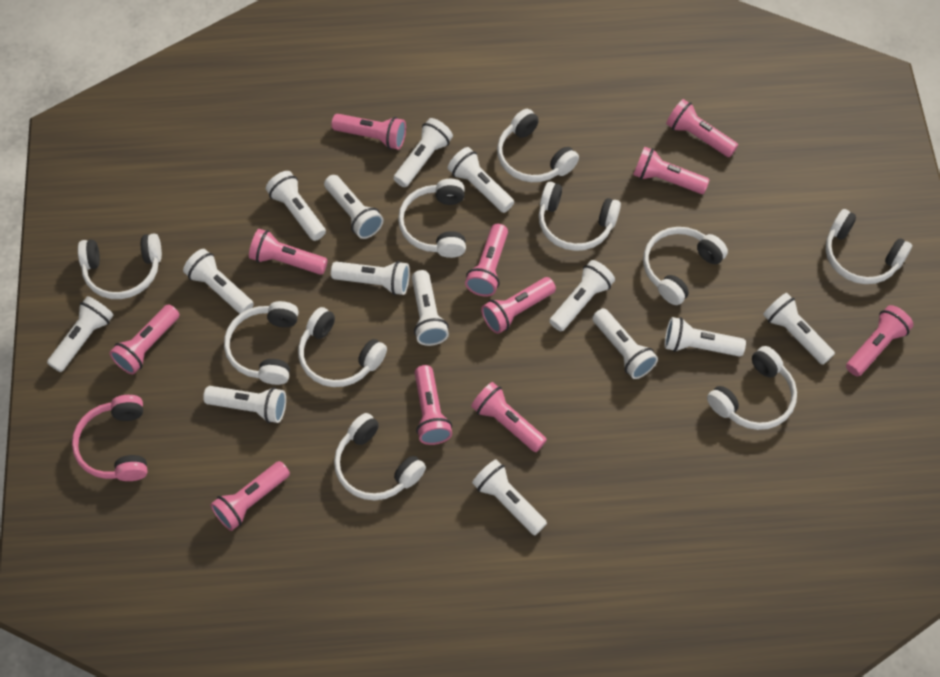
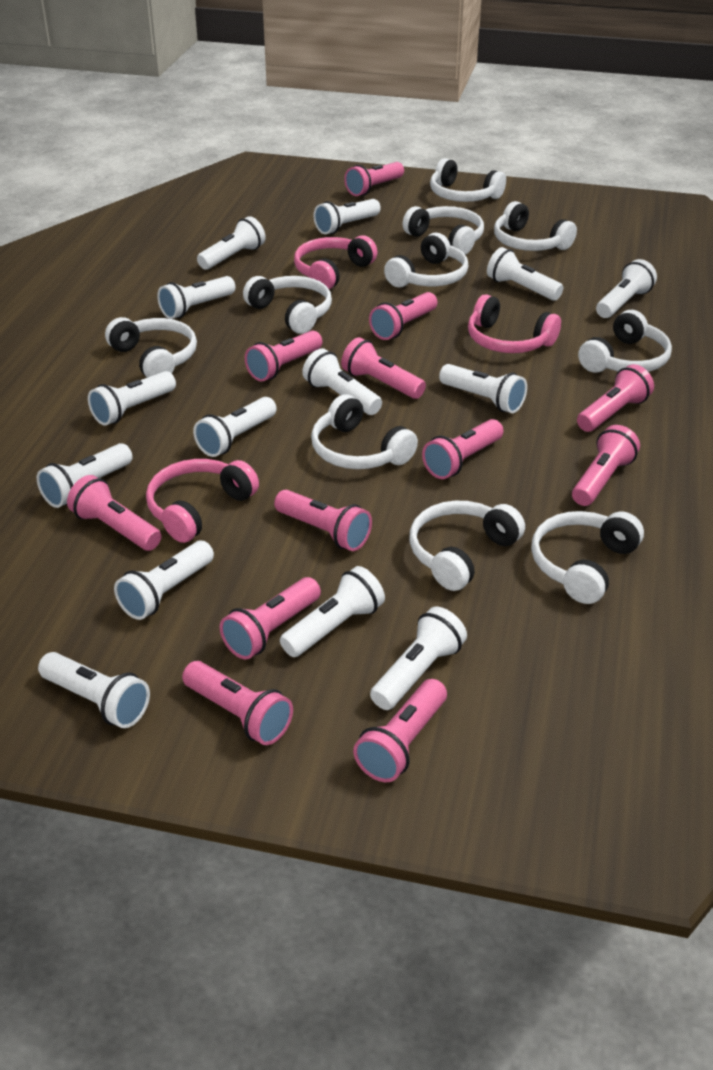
pink flashlight: [109,304,179,374] [210,461,290,531] [249,229,328,275] [332,114,406,150] [415,365,452,445] [465,224,508,297] [471,382,547,452] [481,277,556,334] [633,146,709,194] [666,99,738,157] [846,305,914,376] = 11 -> [67,475,161,551] [182,661,293,745] [220,577,321,659] [245,331,322,381] [274,490,372,551] [341,337,426,399] [344,162,404,196] [353,679,447,782] [369,292,438,340] [422,419,504,479] [572,425,640,506] [577,364,654,432] = 12
pink headphones: [72,395,148,481] = 1 -> [146,459,259,543] [294,235,378,289] [468,294,561,353] = 3

